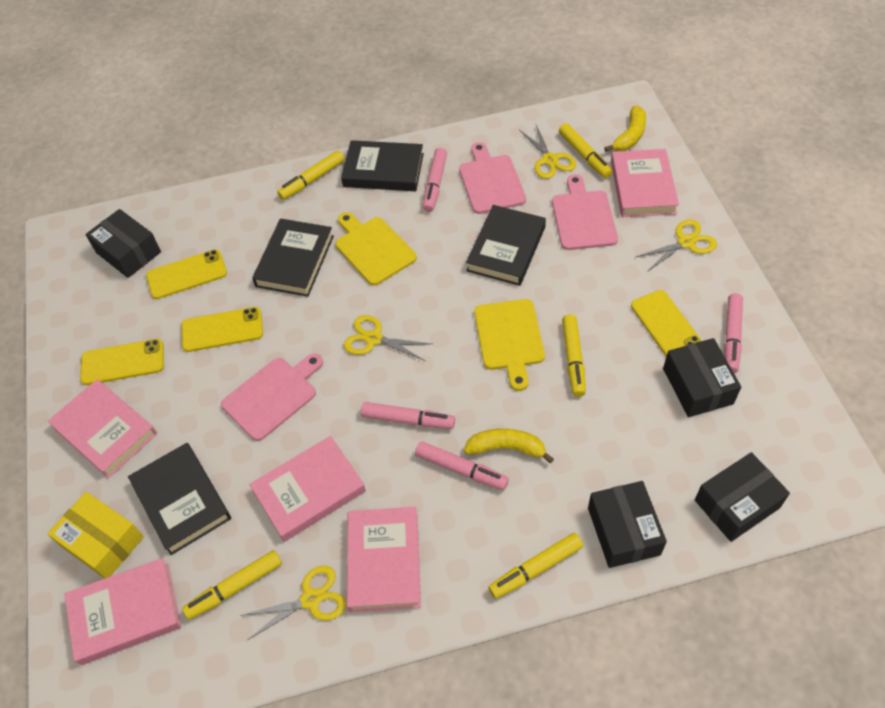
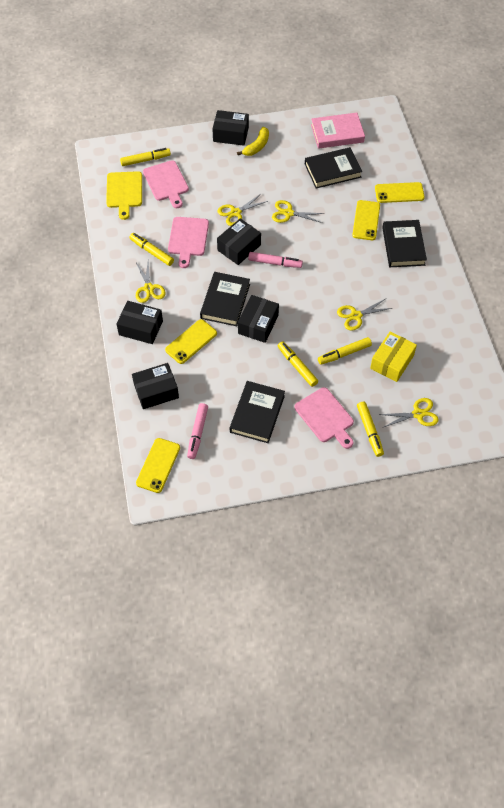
black box: [85,209,161,278] [588,481,667,568] [663,338,741,417] [695,452,790,542] = 4 -> [116,301,163,344] [132,363,179,409] [212,110,249,146] [217,218,261,265] [238,295,279,343] = 5
pink book: [47,379,157,478] [64,558,181,665] [249,436,366,542] [347,507,421,612] [611,149,679,217] = 5 -> [311,112,365,149] = 1
pink marker: [361,402,455,429] [415,441,509,490] [423,148,447,212] [724,293,743,373] = 4 -> [187,403,208,459] [248,252,303,268] = 2
yellow banana: [464,428,554,463] [604,106,646,152] = 2 -> [237,127,269,156] = 1
yellow cutting board: [335,212,417,286] [474,299,545,391] = 2 -> [106,171,142,220] = 1
yellow scissors: [240,565,346,640] [344,315,431,361] [519,125,576,179] [636,219,717,272] = 4 -> [136,260,166,303] [218,195,268,226] [272,200,324,223] [337,299,392,331] [378,398,439,428] = 5

